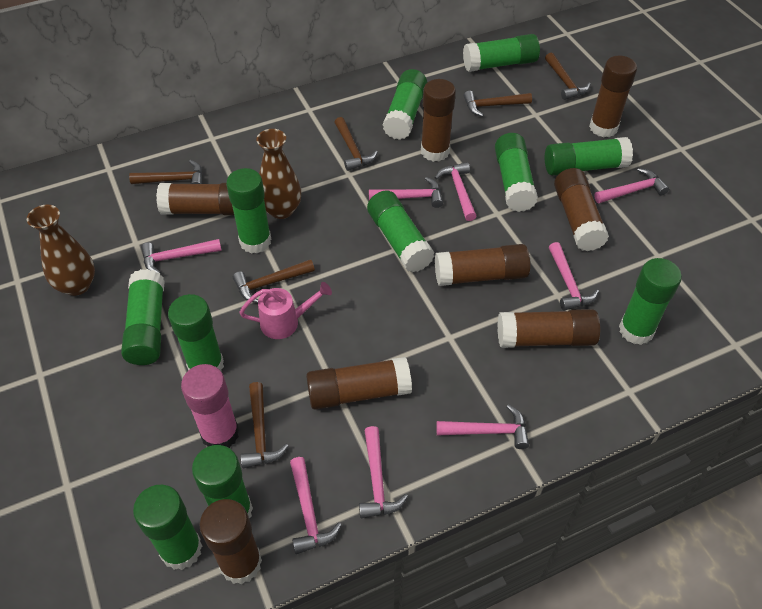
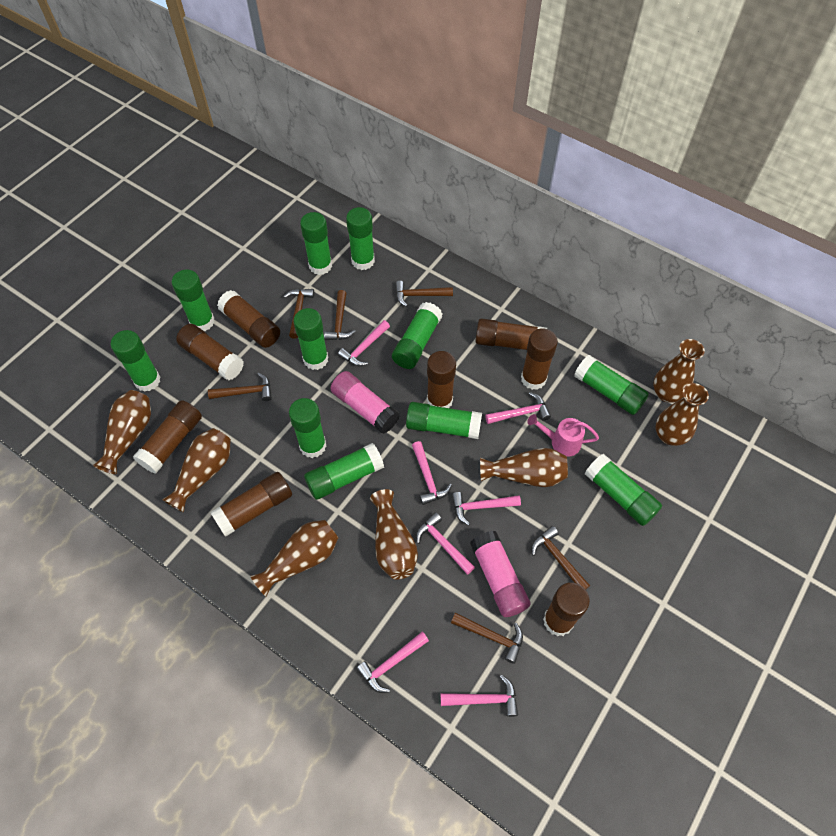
brown vase: [27,205,95,296] [257,129,301,219] = 2 -> [93,390,151,475] [162,428,231,513] [250,520,338,597] [370,489,418,580] [480,448,568,487] [653,339,705,403] [656,383,709,446] = 7
pink glue stick: [181,364,239,448] = 1 -> [330,371,400,434] [470,531,531,617] = 2
pink hammer: [141,239,222,275] [290,457,342,554] [359,426,408,518] [369,177,443,208] [435,162,477,221] [436,404,529,449] [549,242,599,311] [594,168,669,203] = 8 -> [338,320,390,366] [356,632,429,693] [412,441,452,505] [416,512,475,575] [441,675,518,717] [452,492,521,525] [485,392,551,424] = 7

